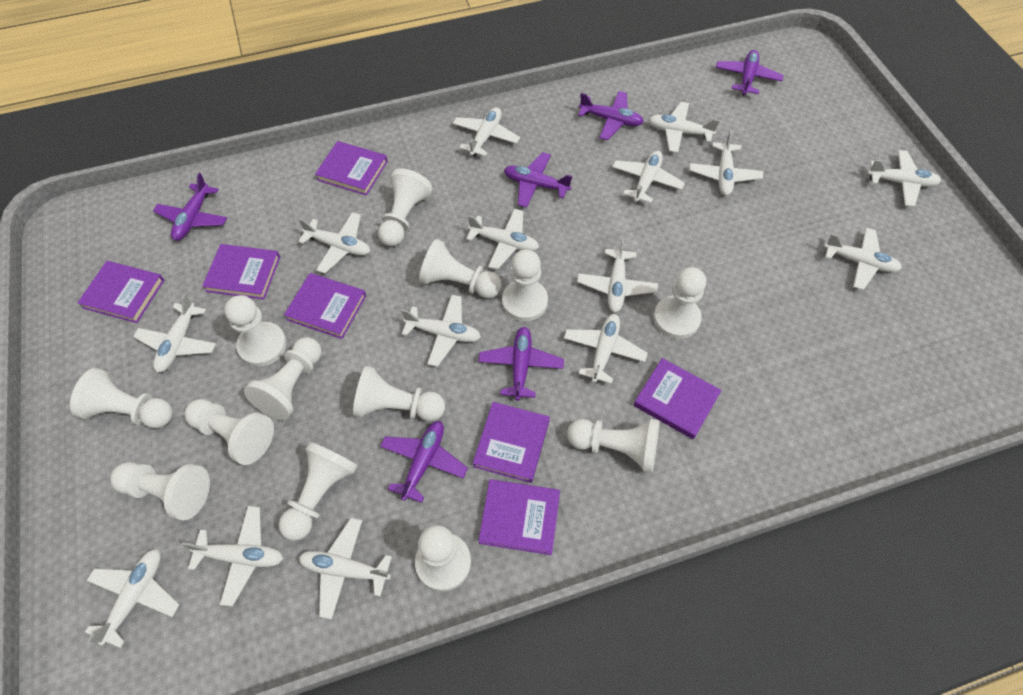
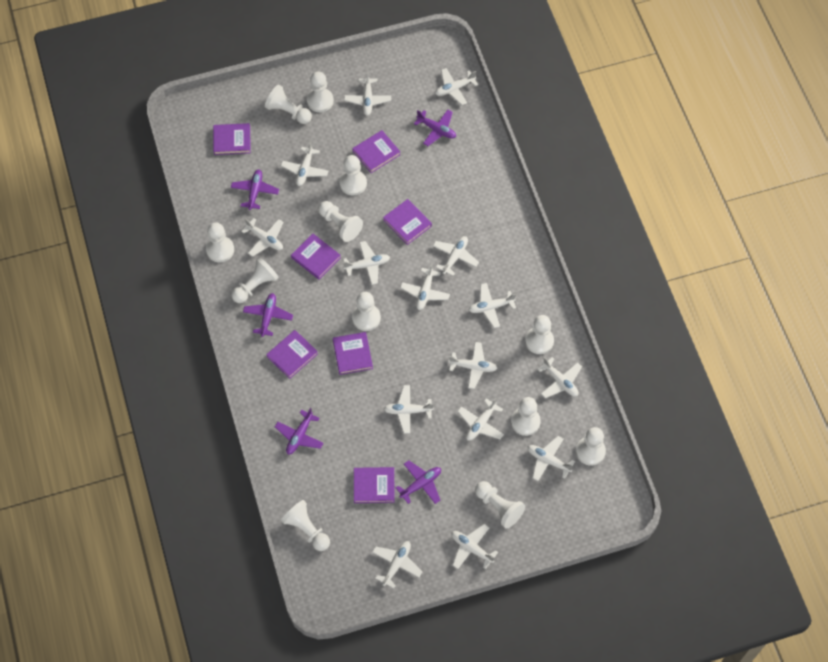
purple plane: [153,173,227,241] [380,421,468,503] [478,327,564,401] [504,152,573,208] [578,91,644,140] [716,50,784,96] = 6 -> [231,170,279,210] [243,293,293,337] [275,408,323,454] [396,460,441,504] [414,110,456,146] = 5
white pawn: [70,368,173,428] [110,462,210,520] [185,399,274,465] [225,295,287,367] [244,337,322,420] [279,442,357,541] [353,366,445,421] [378,168,432,246] [415,525,471,591] [419,239,502,298] [502,250,548,321] [567,419,660,473] [653,267,706,339] = 13 -> [206,222,234,262] [231,257,279,303] [265,85,312,124] [281,500,330,551] [307,72,334,112] [318,201,363,242] [339,155,367,196] [352,292,381,331] [475,481,525,529] [511,397,541,436] [525,315,554,354] [576,427,606,466] = 12

